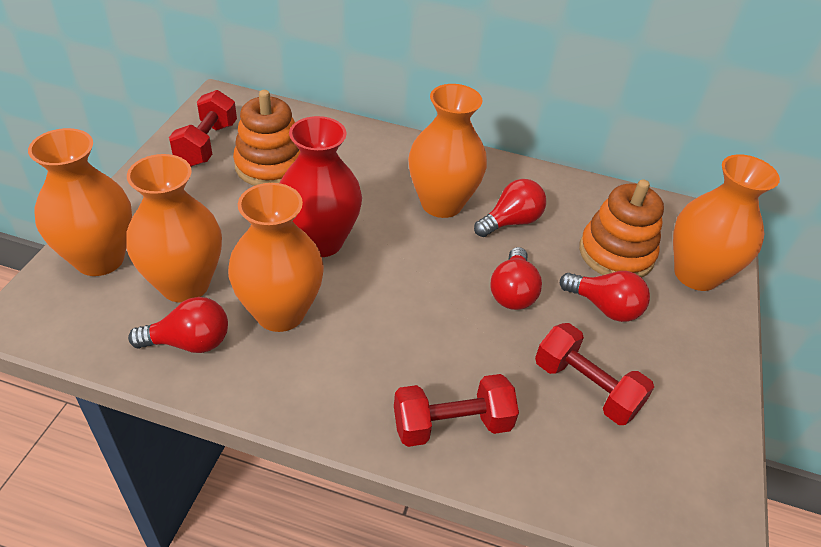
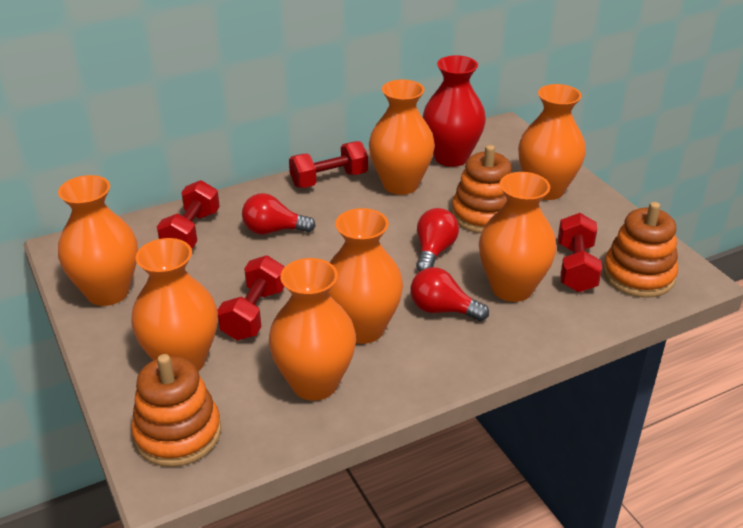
orange stacking toy: [233,90,300,186] [579,179,664,278] = 2 -> [131,354,221,467] [451,145,512,233] [603,202,678,298] = 3
orange vase: [28,128,132,276] [126,154,222,303] [228,183,324,332] [408,84,487,218] [673,154,780,291] = 5 -> [58,175,138,306] [131,238,218,371] [268,258,356,401] [328,208,403,344] [369,79,435,195] [479,172,557,302] [518,84,586,200] = 7
red dumbbell: [169,90,237,167] [394,374,519,447] [535,323,654,425] = 3 -> [157,180,220,248] [218,255,285,340] [289,141,368,188] [558,213,602,292] = 4
red light bulb: [128,297,228,353] [474,179,546,237] [490,247,542,310] [560,271,650,322] = 4 -> [242,193,316,234] [410,267,489,321] [416,208,459,271] = 3

